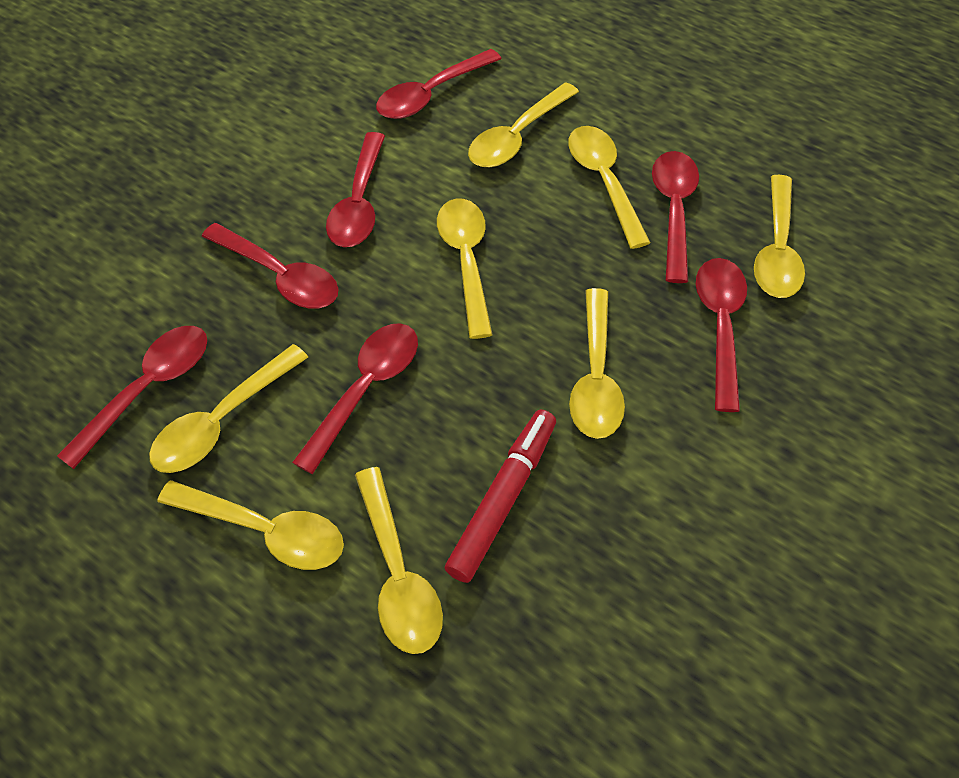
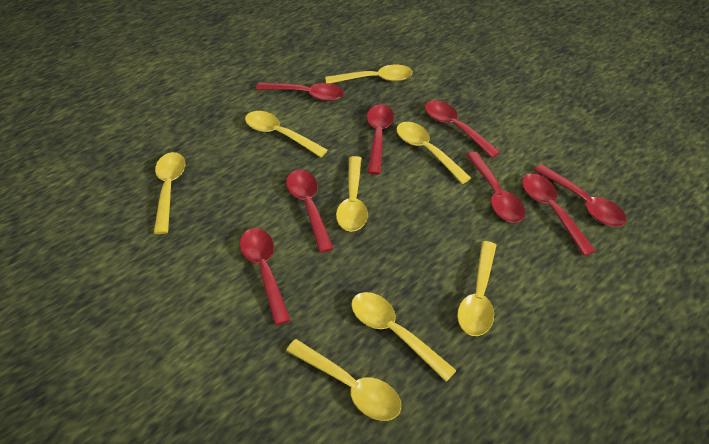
red marker: [444,410,556,583] = 1 -> none = 0
red spoon: [57,326,207,469] [202,223,338,308] [292,323,418,474] [326,132,385,247] [376,49,501,119] [652,151,699,283] [696,258,747,412] = 7 -> [240,228,290,325] [256,82,344,101] [286,170,334,253] [367,104,394,175] [425,100,500,158] [466,152,525,223] [522,173,596,256] [534,164,627,227] = 8

